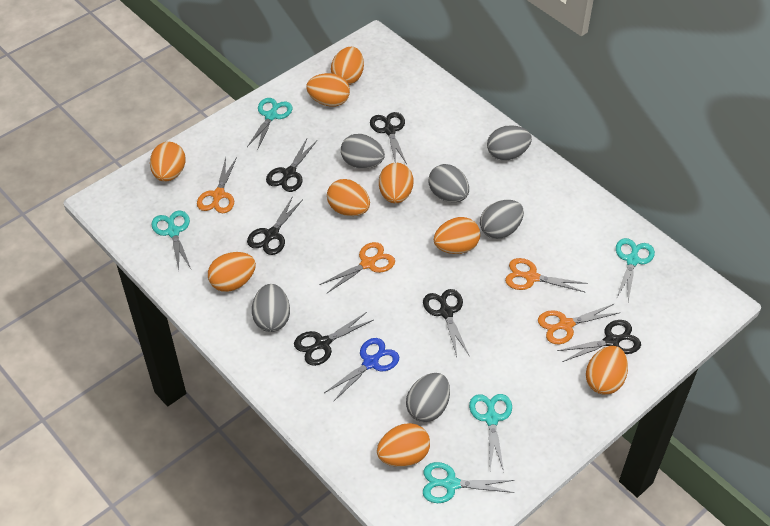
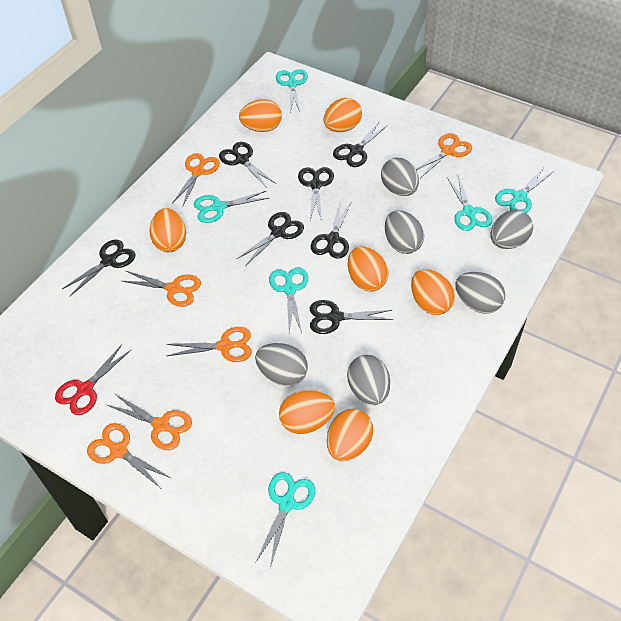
black scissors: [247,196,303,255] [266,139,317,192] [294,312,373,366] [370,112,407,164] [423,289,469,357] [557,320,641,362] = 6 -> [62,240,136,296] [219,142,275,188] [237,212,304,266] [298,167,334,221] [310,300,394,334] [311,201,352,259] [333,122,388,167] = 7
blue scissors: [324,338,399,402] = 1 -> none = 0
orange egg: [150,142,186,182] [208,252,256,292] [306,73,350,107] [327,179,370,216] [331,47,364,85] [377,423,430,467] [379,163,414,203] [434,217,480,254] [586,346,628,395] = 9 -> [149,208,186,252] [239,99,282,132] [279,390,335,434] [324,98,362,132] [327,409,373,461] [348,246,388,292] [411,269,455,315] = 7
orange scissors: [197,157,237,213] [320,242,395,293] [505,258,588,293] [538,304,619,344] = 4 -> [87,423,171,487] [107,394,192,450] [122,271,201,307] [166,327,252,362] [172,153,220,206] [416,133,472,178] = 6
red scissors: none = 0 -> [55,344,131,415] = 1
turquoise scissors: [151,210,191,270] [247,98,293,151] [423,462,515,503] [469,394,512,471] [616,238,655,302] = 5 -> [194,191,269,223] [256,472,315,568] [269,267,308,333] [276,69,308,112] [447,176,492,231] [495,167,554,213] = 6

